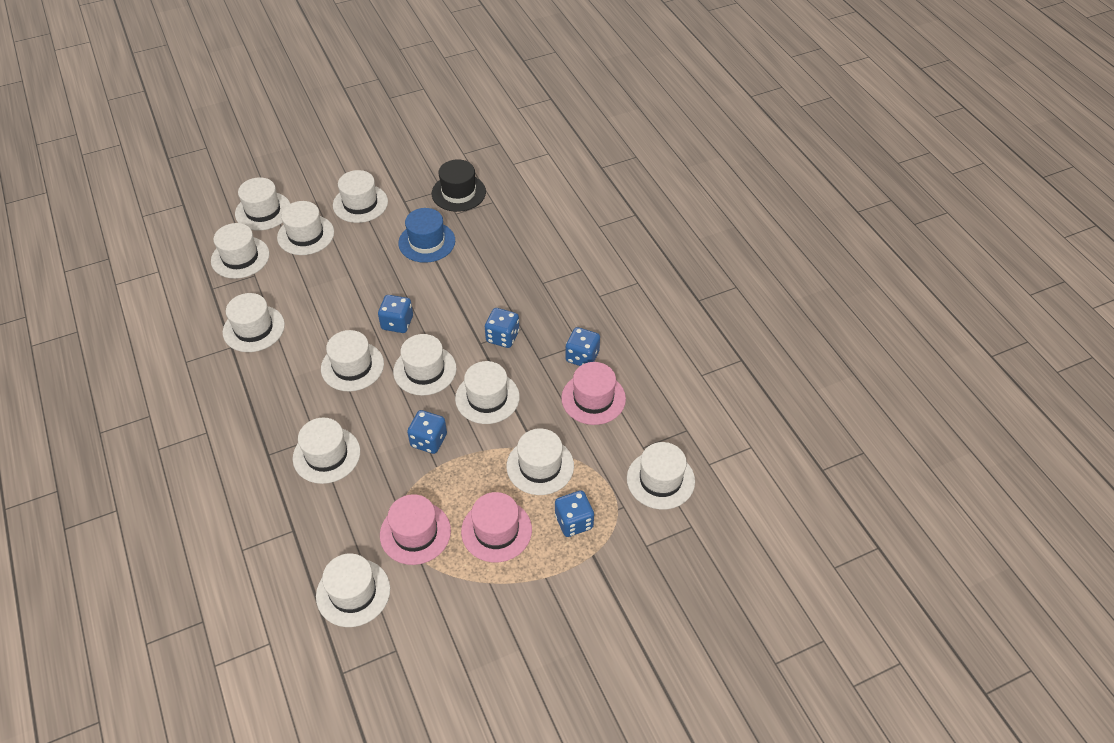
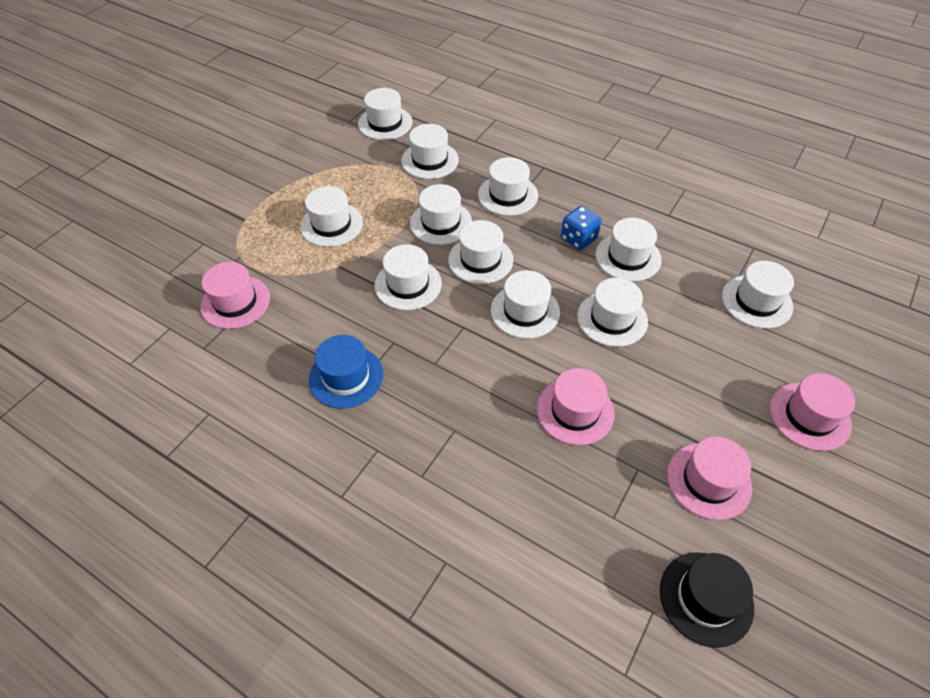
blue dice: [378,295,413,333] [407,410,447,454] [485,308,519,348] [555,490,594,537] [565,327,600,366] = 5 -> [561,206,602,250] = 1
pink hat: [380,494,451,565] [461,492,532,562] [561,362,626,425] = 3 -> [200,262,270,329] [537,368,614,445] [667,437,752,520] [770,373,855,451] = 4
white hat: [211,223,269,279] [223,293,285,352] [235,177,290,231] [277,201,334,255] [293,417,360,484] [316,553,390,627] [321,330,384,392] [333,170,388,223] [393,334,456,396] [455,361,520,424] [507,428,574,495] [627,442,695,510] = 12 -> [300,186,363,247] [358,88,412,140] [374,244,442,310] [401,124,459,179] [410,184,472,245] [448,220,514,284] [478,157,538,216] [491,270,560,339] [577,278,648,347] [596,218,662,282] [722,261,794,329] = 11

